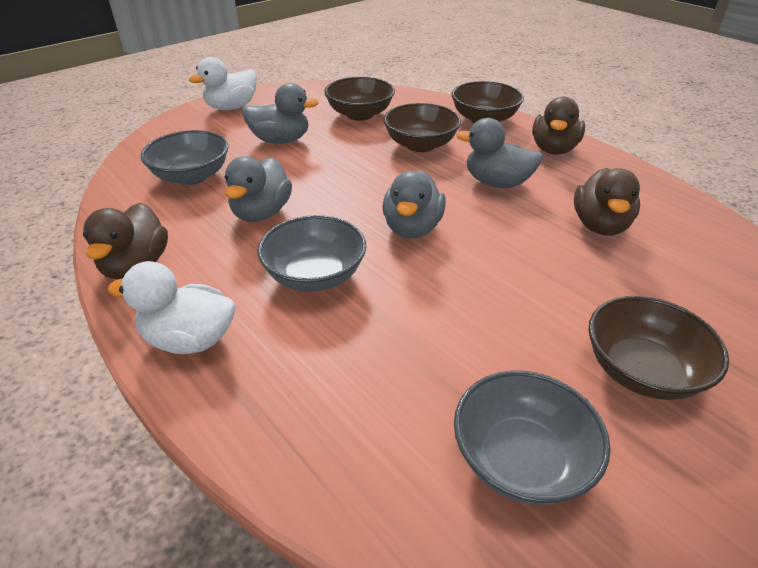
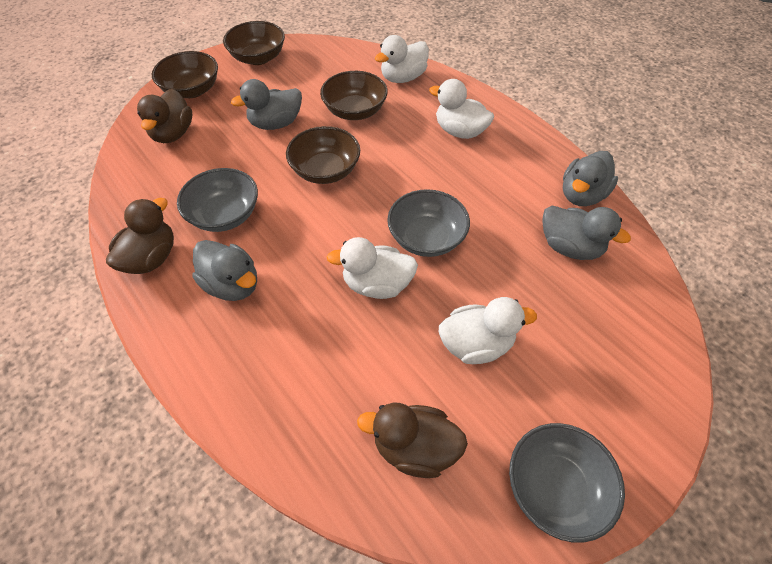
white duck: [108,261,235,354] [189,57,257,110] = 2 -> [327,237,418,299] [375,35,429,83] [429,79,494,139] [439,297,537,364] = 4

